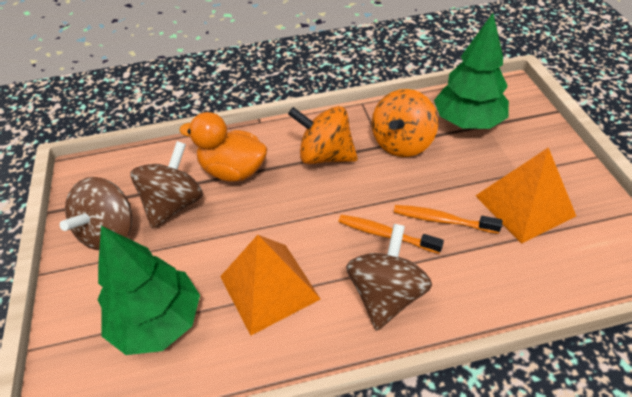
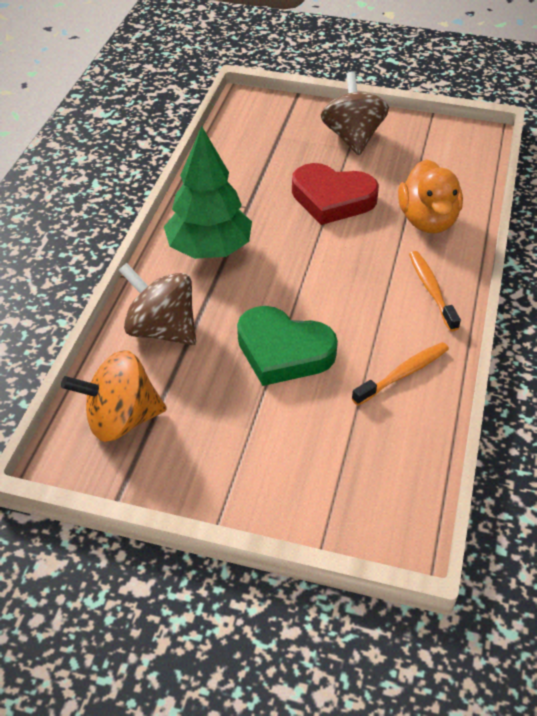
brown spinning top: [60,177,132,250] [130,141,203,229] [346,224,432,330] = 3 -> [119,263,196,345] [321,71,389,155] = 2
green heart: none = 0 -> [237,306,338,386] = 1
green tree: [98,226,200,355] [434,13,509,129] = 2 -> [164,126,252,259] = 1
orange pyramid: [220,235,320,335] [476,148,576,244] = 2 -> none = 0
orange spinning top: [288,106,358,164] [372,89,438,157] = 2 -> [61,350,167,442] = 1
red heart: none = 0 -> [292,163,379,225] = 1

